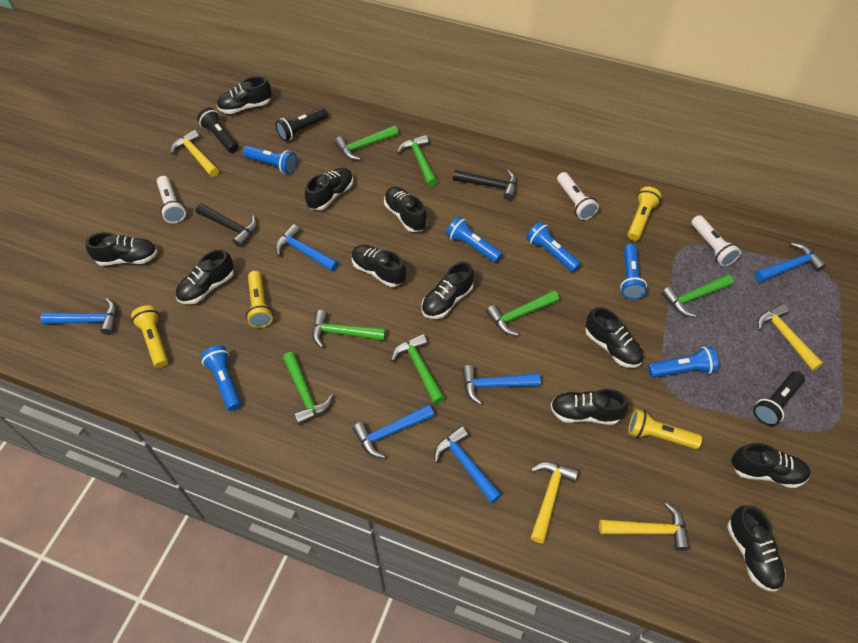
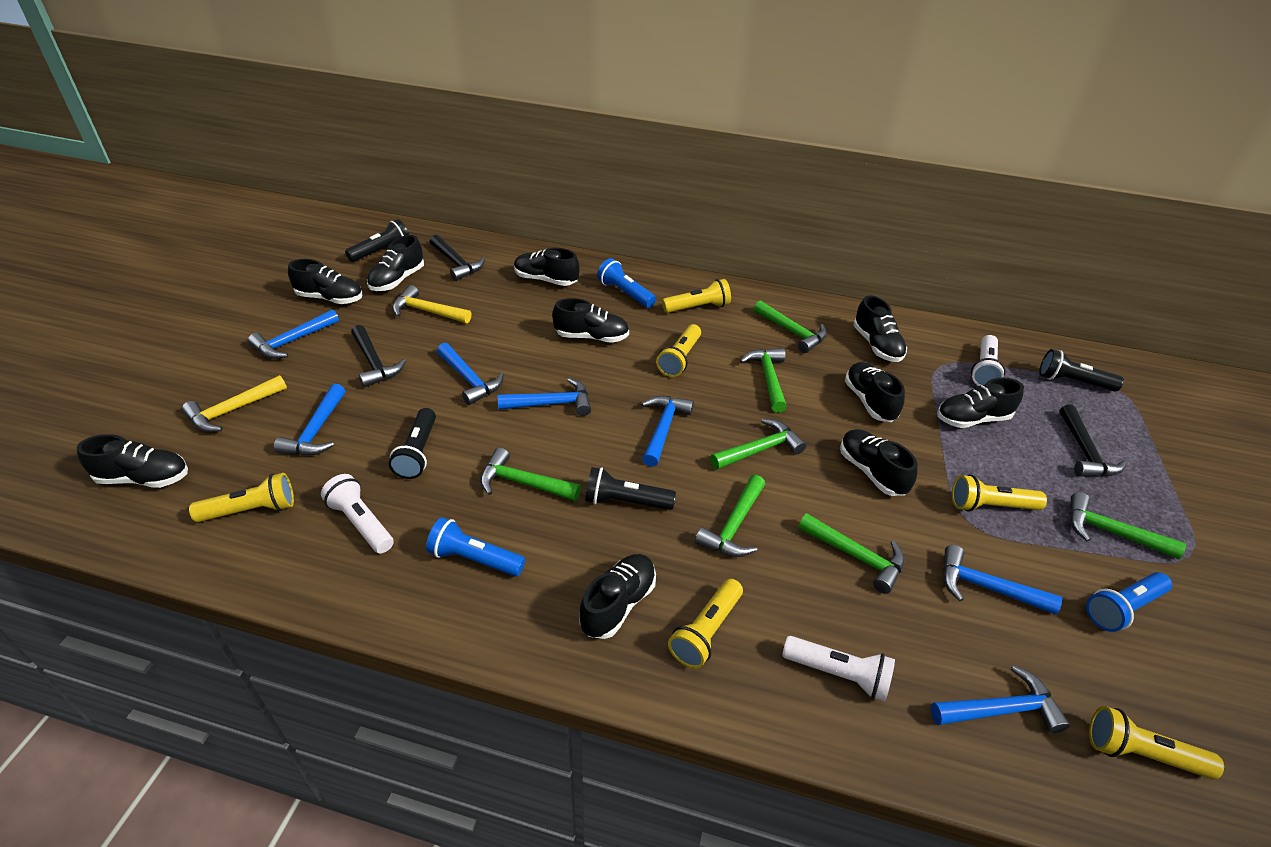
black flashlight: [197,107,238,153] [275,108,328,141] [753,371,805,426] = 3 -> [345,219,409,262] [388,408,436,479] [585,467,676,510] [1039,349,1124,392] = 4
black hammer: [196,203,257,247] [453,169,517,200] = 2 -> [351,325,406,388] [430,235,485,281] [1059,404,1127,477] = 3
black shoe: [85,232,158,266] [175,249,234,304] [217,76,272,114] [305,168,353,210] [352,245,406,287] [384,187,427,232] [422,262,474,319] [551,389,628,425] [585,307,643,368] [727,505,786,592] [731,443,811,488] = 11 -> [76,434,188,488] [288,259,363,304] [367,235,424,291] [514,248,580,286] [552,298,629,343] [579,554,656,639] [840,429,918,496] [845,362,905,422] [853,295,907,362] [937,378,1024,428] = 10
blue flashlight: [201,345,241,411] [243,146,297,174] [446,216,503,263] [526,222,581,272] [620,244,647,299] [648,346,719,378] = 6 -> [426,517,525,577] [597,258,656,308] [1086,572,1172,632] = 3
blue hammer: [40,298,117,335] [275,224,339,272] [352,404,434,459] [434,426,502,503] [462,365,541,405] [755,242,826,282] = 6 -> [248,309,339,359] [274,384,345,456] [437,343,504,405] [498,378,591,416] [642,396,694,467] [931,665,1070,733] [943,545,1062,615] = 7
yellow flashlight: [131,305,168,368] [246,271,273,328] [627,187,662,241] [628,409,702,449] = 4 -> [189,473,294,522] [656,324,701,377] [662,279,731,313] [668,579,743,669] [952,475,1047,512] [1089,706,1224,779] = 6
yellow hammer: [171,130,219,177] [531,462,579,543] [599,502,690,551] [757,303,823,371] = 4 -> [182,375,287,432] [392,285,471,323] = 2

